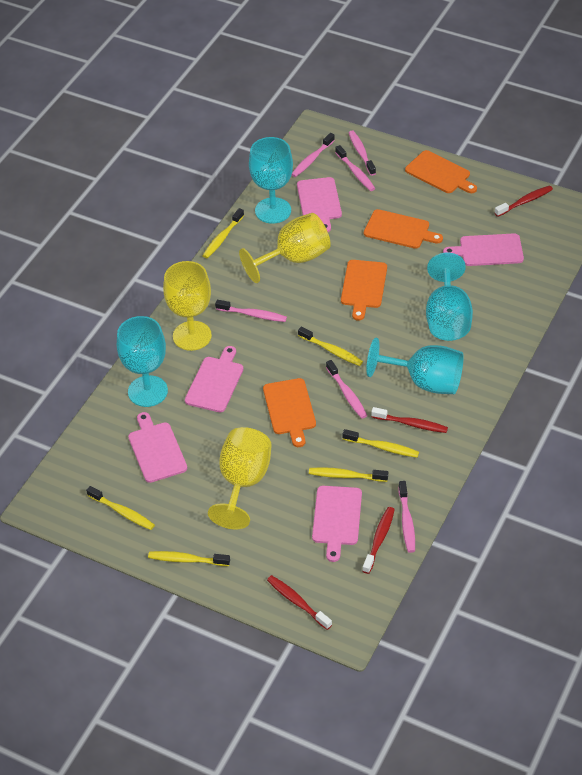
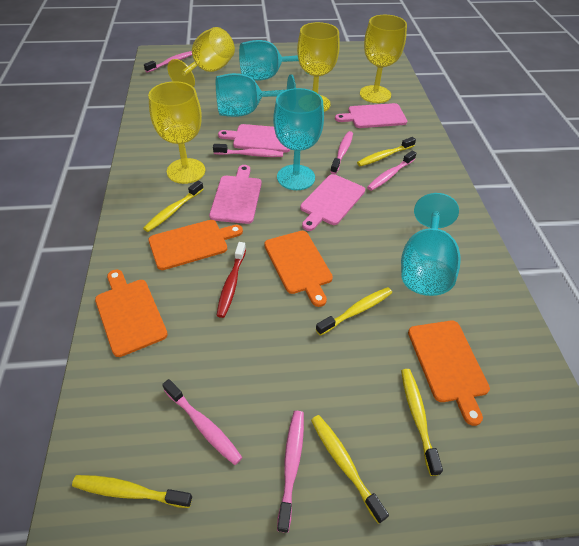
pink cutting board: [128,412,187,483] [185,346,243,412] [297,177,342,232] [312,486,362,562] [443,233,524,266] = 5 -> [209,165,262,224] [218,124,290,152] [300,174,365,231] [335,103,407,128] = 4
red toothbrush: [267,575,332,630] [363,507,395,574] [371,407,448,433] [495,185,553,217] = 4 -> [216,242,246,318] = 1
yellow goblet: [163,261,212,351] [208,427,272,529] [239,213,331,283] = 3 -> [148,81,205,184] [167,27,235,87] [297,22,340,112] [360,15,407,103] = 4

